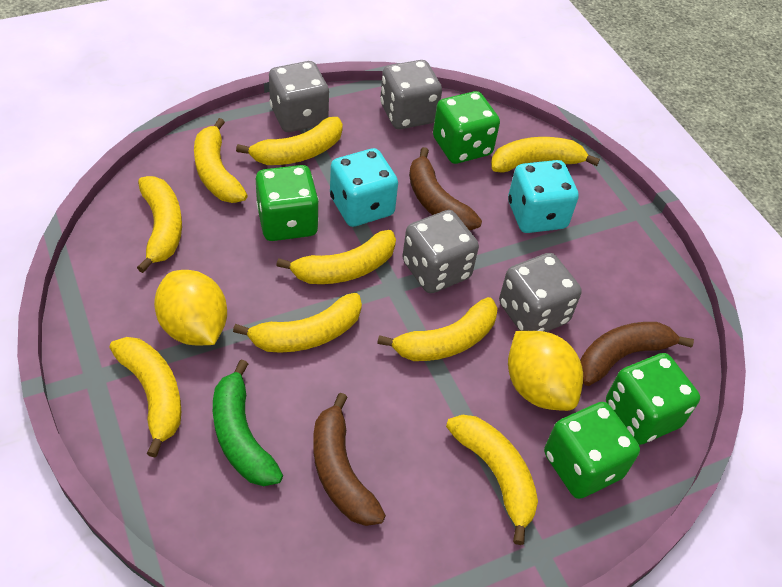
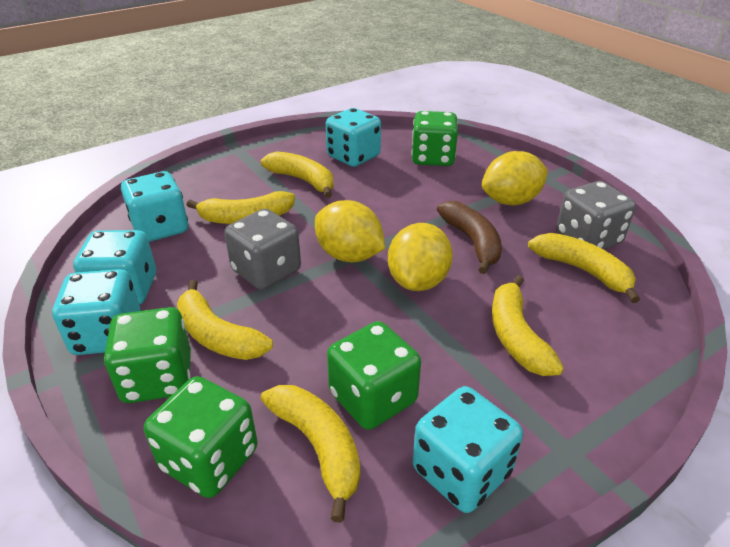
brown banana: [313,393,386,526] [409,147,482,231] [580,322,694,386] = 3 -> [437,201,502,274] = 1
green banana: [213,360,283,486] = 1 -> none = 0
grey dice: [269,61,329,132] [380,60,442,129] [402,210,479,293] [499,253,582,332] = 4 -> [224,209,301,290] [556,181,636,250] = 2
turquoise dice: [330,148,398,227] [508,160,579,233] = 2 -> [52,269,141,355] [73,230,156,304] [121,171,188,242] [326,108,381,167] [413,386,523,513] = 5
yellow banana: [110,337,181,457] [137,176,182,273] [194,118,248,203] [233,293,362,353] [236,117,343,165] [276,230,396,284] [377,297,498,361] [446,415,538,545] [491,137,600,173] = 9 -> [177,280,273,360] [187,191,295,224] [261,151,333,198] [261,385,360,523] [492,275,564,376] [528,233,640,303] = 6
yellow lemon: [154,270,227,346] [508,331,583,411] = 2 -> [315,200,385,262] [388,223,453,291] [482,151,548,205] = 3

